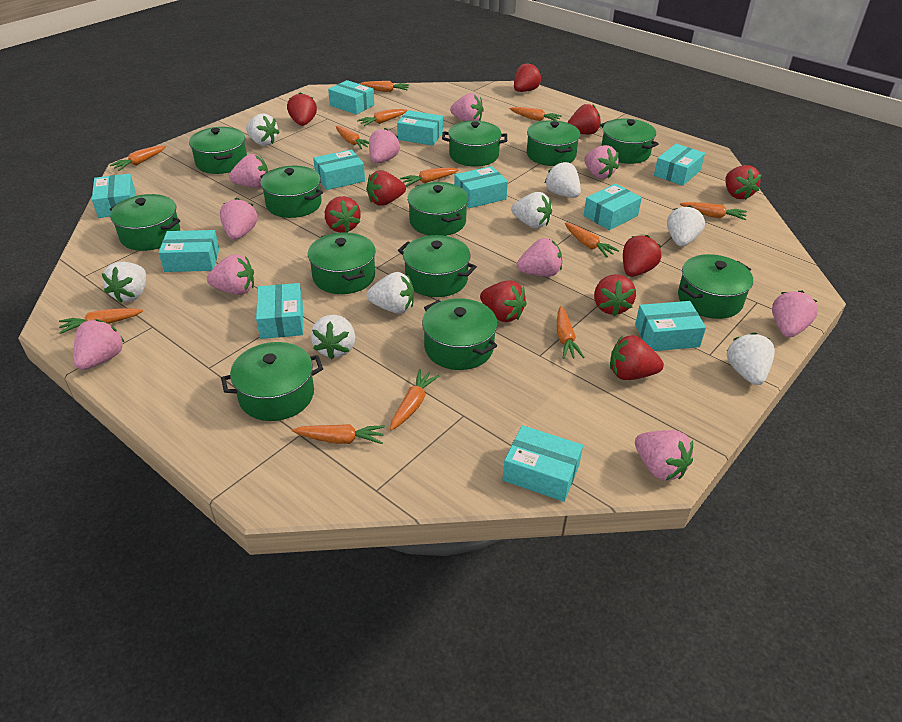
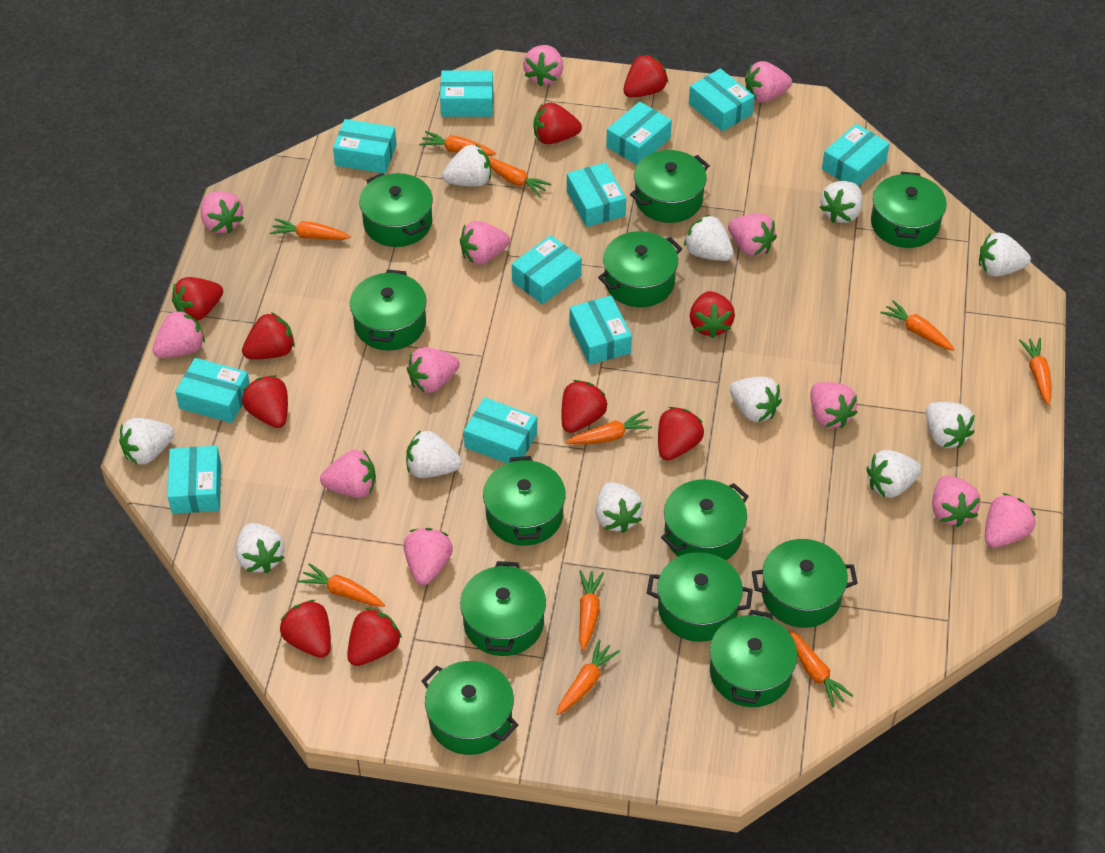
orange carrot: [59,308,143,334] [110,146,166,171] [292,424,385,444] [336,126,369,149] [357,109,407,126] [359,81,410,92] [390,369,440,430] [400,168,459,186] [510,107,562,121] [557,306,584,359] [565,223,620,258] [680,202,747,220] = 12 -> [270,218,351,240] [298,563,385,607] [419,131,496,156] [488,157,551,197] [556,640,620,715] [566,411,652,445] [579,570,604,651] [789,630,853,707] [880,300,955,351] [1019,338,1051,405] = 10
pink strawberry: [73,319,124,370] [207,254,254,295] [220,198,258,240] [229,154,268,188] [369,128,400,163] [450,93,484,121] [517,238,562,277] [584,145,619,179] [635,430,693,481] [772,290,818,337] = 10 -> [152,310,205,358] [201,191,244,233] [320,450,376,498] [404,528,453,585] [407,347,460,393] [460,221,510,265] [523,45,563,87] [728,213,777,256] [745,61,792,103] [810,382,857,428] [932,476,981,527] [985,493,1036,548] = 12
white strawberry: [101,262,146,303] [246,113,280,146] [311,315,355,359] [367,272,414,314] [511,192,552,228] [545,161,581,198] [667,205,705,246] [727,332,775,385] = 8 -> [119,418,174,465] [236,523,285,573] [406,430,462,478] [442,144,491,186] [596,482,643,533] [684,215,734,261] [730,377,782,422] [820,181,863,223] [866,450,922,498] [926,402,975,448] [979,233,1031,277] = 11

